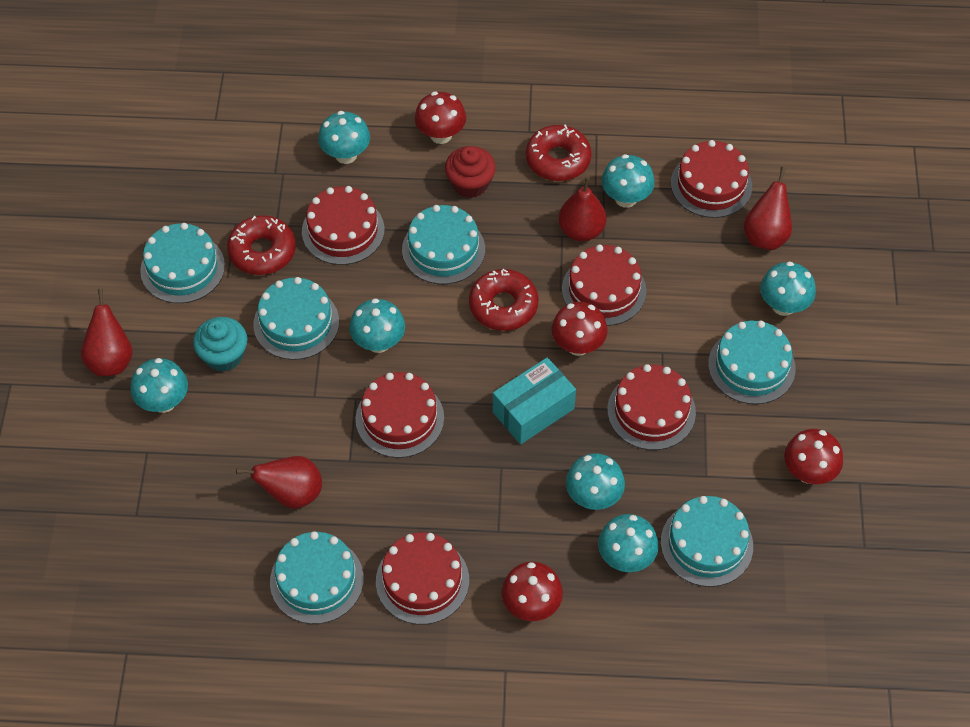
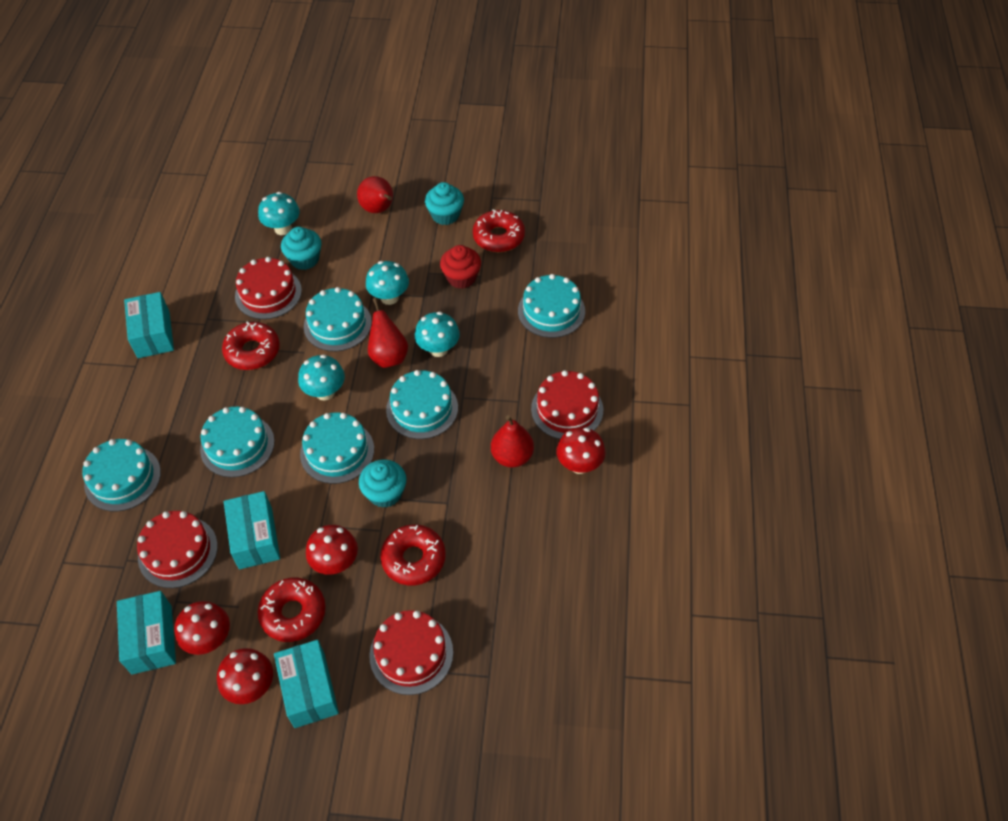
red cake: [302,186,385,265] [356,372,444,458] [376,532,469,625] [562,245,647,326] [607,364,696,450] [671,140,752,218] = 6 -> [137,511,218,588] [235,257,302,319] [369,610,453,695] [531,370,603,439] = 4
red donut: [227,215,296,275] [469,269,539,331] [526,124,592,181] = 3 -> [222,322,280,370] [258,578,326,642] [380,524,446,585] [473,209,525,252] = 4
red pear: [81,288,133,376] [236,456,322,509] [558,177,606,241] [744,167,792,250] = 4 -> [357,176,393,213] [368,298,408,368] [491,415,534,467] = 3
turquoise box: [493,357,576,444] = 1 -> [117,591,176,675] [124,292,174,358] [224,491,280,569] [274,640,339,728] = 4
turquoise cupcake: [193,317,248,372] = 1 -> [281,227,321,270] [359,459,406,508] [425,182,464,225] = 3
turquoise mushroom: [130,358,188,413] [318,111,370,164] [349,298,405,353] [566,453,625,510] [598,514,659,572] [602,154,655,208] [760,261,816,316] = 7 -> [258,192,300,235] [298,355,345,401] [366,261,409,305] [415,312,460,357] = 4

